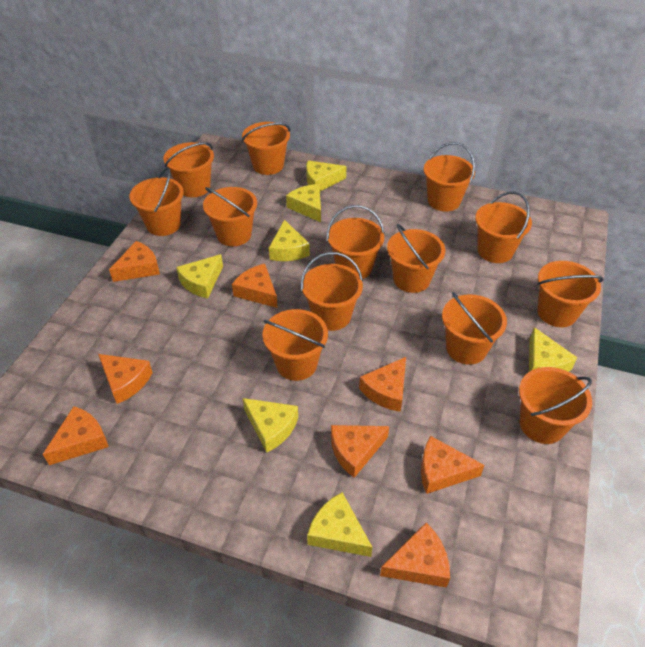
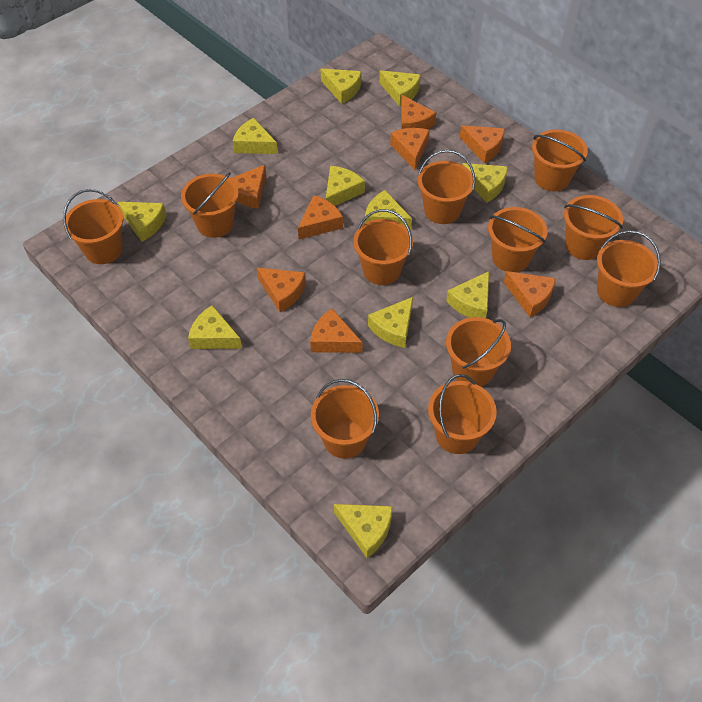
orange bucket: [130,168,184,236] [163,142,214,197] [203,187,257,246] [242,122,290,175] [262,309,328,381] [301,252,363,331] [327,205,385,279] [387,224,445,293] [424,142,475,212] [442,292,507,365] [475,191,532,263] [519,367,592,444] [537,261,604,327] = 13 -> [63,189,123,264] [181,172,239,238] [311,379,379,459] [353,209,413,285] [418,150,475,224] [428,374,497,454] [446,317,511,387] [488,207,548,272] [532,129,588,192] [564,195,623,260] [597,230,661,307] = 11
yellow cheese: [176,254,223,298] [243,398,298,453] [269,220,310,261] [286,184,321,222] [306,161,346,191] [307,492,373,557] [529,327,577,372] = 7 -> [118,202,166,242] [188,305,242,349] [233,118,278,154] [321,68,361,104] [326,166,365,206] [334,504,393,558] [365,190,412,230] [368,297,413,348] [379,70,421,107] [446,271,489,318] [462,163,508,203] = 11

